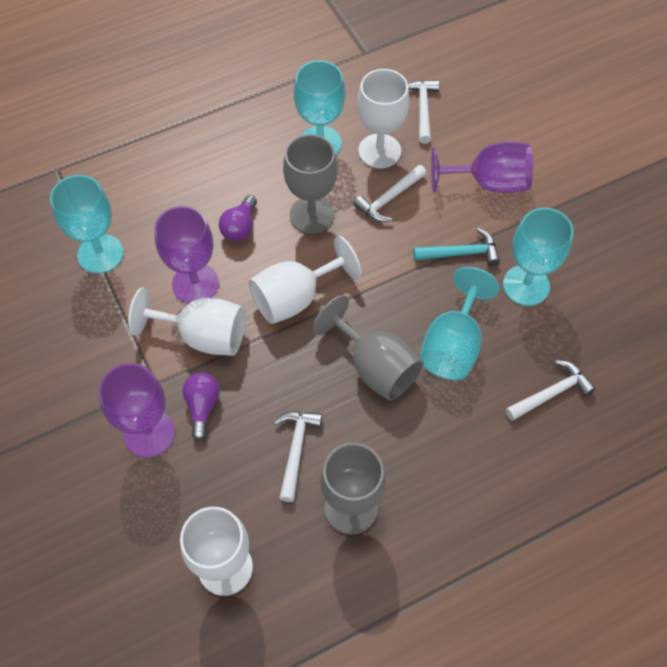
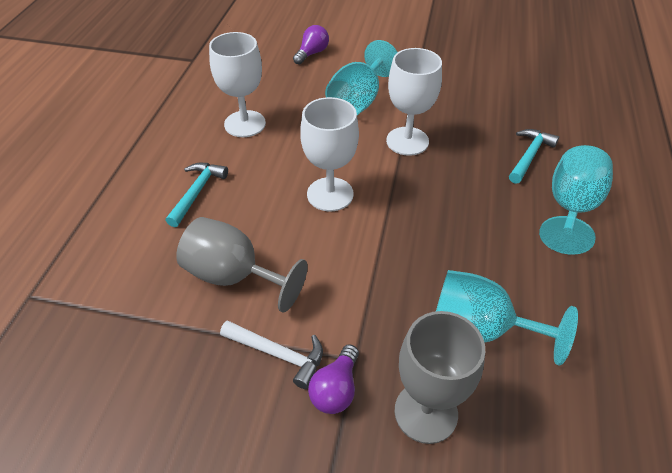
grey goblet: [283,134,337,234] [312,295,423,401] [320,443,386,535] = 3 -> [176,217,308,313] [395,311,485,444] = 2
purple goblet: [98,363,175,458] [154,206,219,304] [431,142,533,193] = 3 -> none = 0
turquoise goblet: [50,175,124,274] [294,60,345,155] [419,267,500,380] [503,208,574,306] = 4 -> [325,40,397,115] [436,270,578,366] [539,145,613,255] = 3
turquoise hammer: [413,228,500,266] = 1 -> [166,163,228,227] [509,129,559,184] = 2
white goblet: [128,287,246,356] [180,507,253,596] [249,236,361,324] [357,69,409,168] = 4 -> [209,32,266,137] [300,97,359,211] [386,48,442,156] = 3
white hammer: [274,411,322,502] [353,165,427,222] [408,80,439,144] [505,360,596,421] = 4 -> [220,320,323,389] = 1

